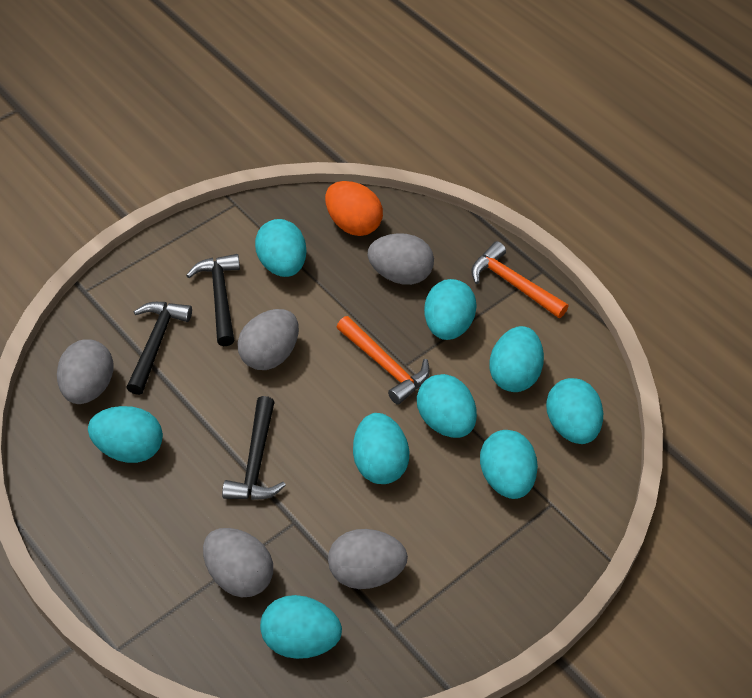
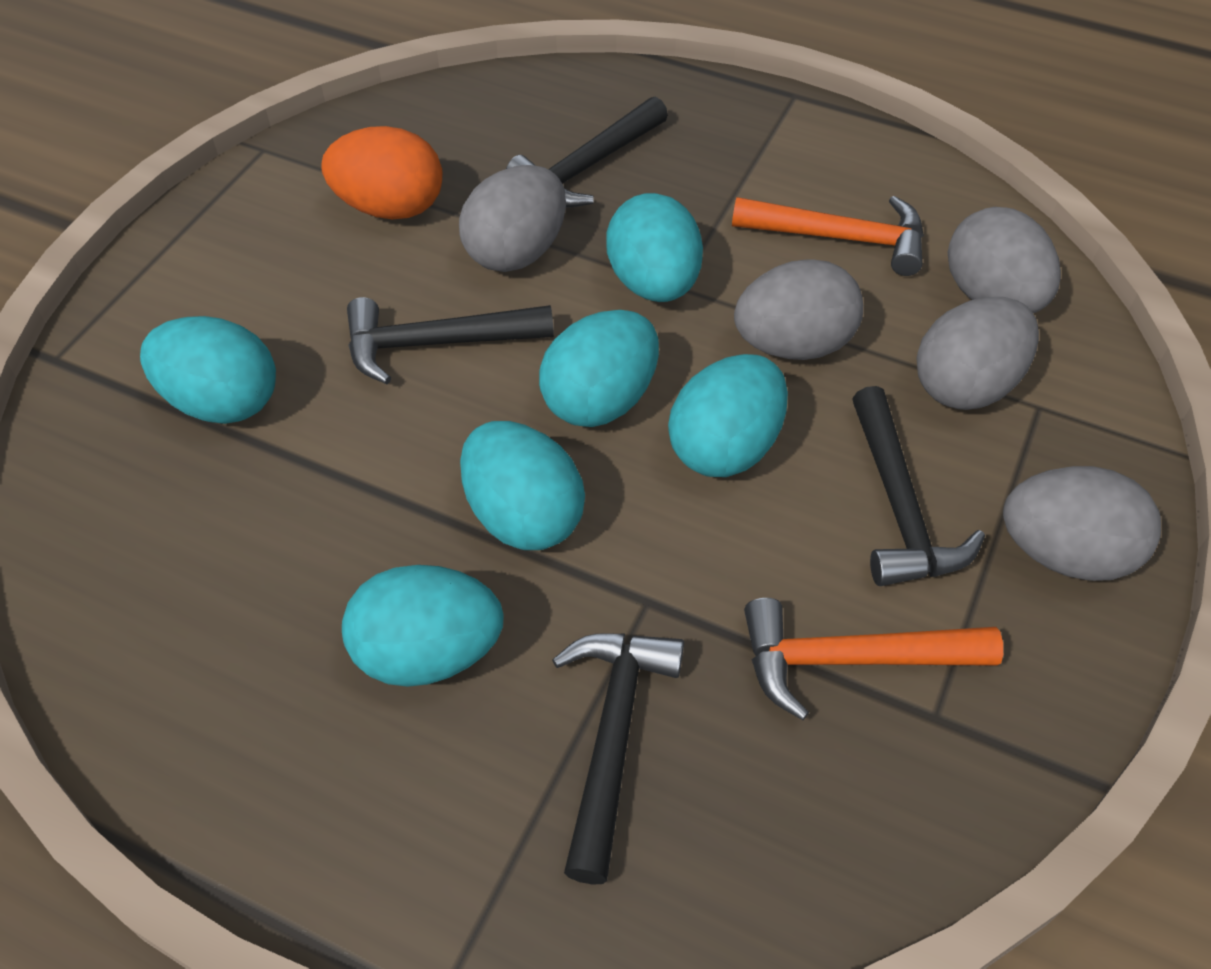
black hammer: [126,302,192,395] [186,254,240,346] [222,396,286,500] = 3 -> [347,297,554,384] [506,97,668,207] [552,633,684,885] [852,386,985,586] = 4
turquoise egg: [88,406,163,463] [255,219,306,277] [260,595,342,659] [353,413,409,484] [417,374,477,438] [424,279,477,340] [480,430,538,499] [489,326,544,392] [546,378,603,444] = 9 -> [140,316,276,424] [342,565,504,687] [460,421,585,550] [539,310,659,427] [606,193,703,302] [668,354,788,477] = 6

